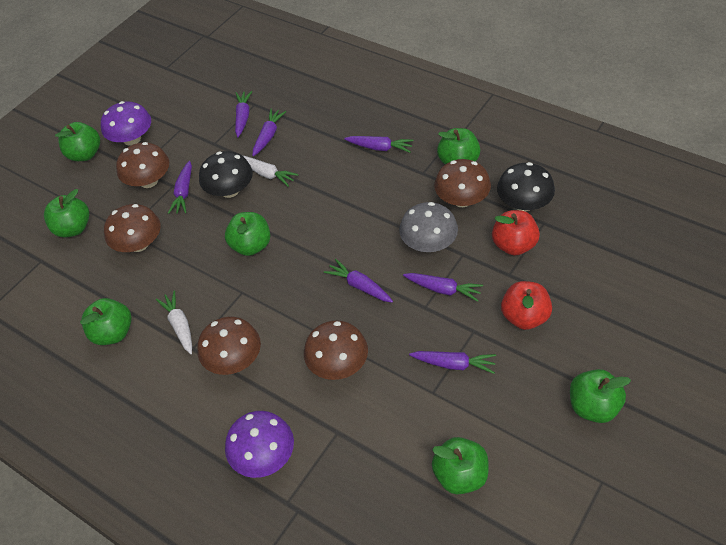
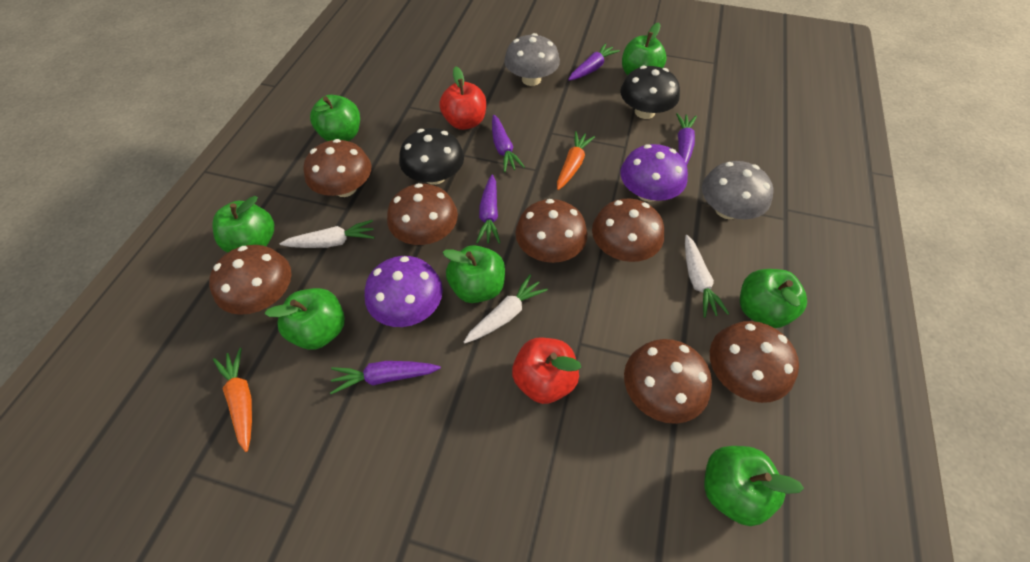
brown mushroom: [104,204,161,252] [116,142,169,188] [197,317,261,375] [304,320,368,380] [434,159,491,207] = 5 -> [209,245,292,315] [303,139,371,197] [387,183,458,245] [515,199,587,263] [592,199,664,262] [624,339,712,424] [710,321,799,403] = 7
grey mushroom: [399,202,458,252] = 1 -> [504,33,560,86] [702,161,774,219] = 2
orange carrot: none = 0 -> [213,348,252,452] [557,131,595,190] = 2
purple carrot: [168,161,192,214] [235,91,252,137] [252,109,287,156] [324,259,393,303] [344,136,414,153] [403,273,483,302] [409,351,496,374] = 7 -> [330,361,441,394] [476,174,500,244] [492,115,525,172] [568,43,620,80] [676,113,697,165] = 5
white carrot: [156,291,192,354] [243,156,299,187] = 2 -> [279,220,375,248] [464,274,548,343] [685,235,729,318] = 3

